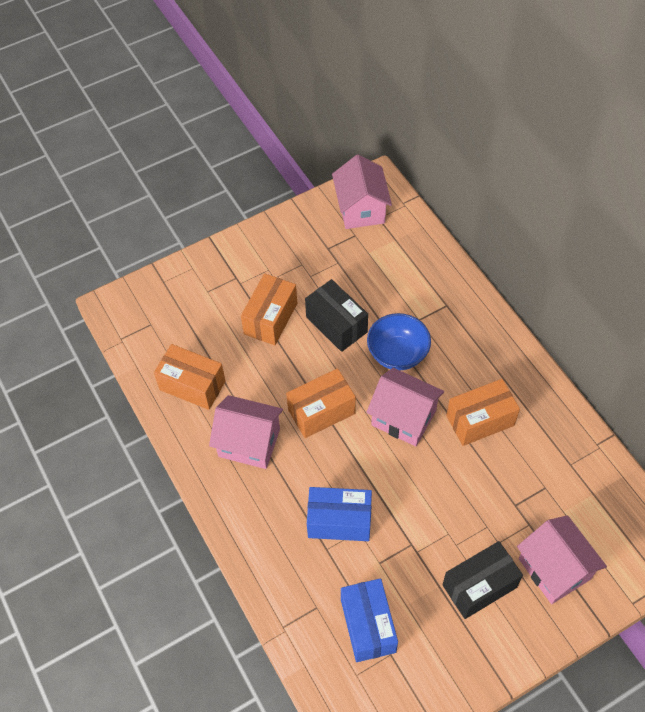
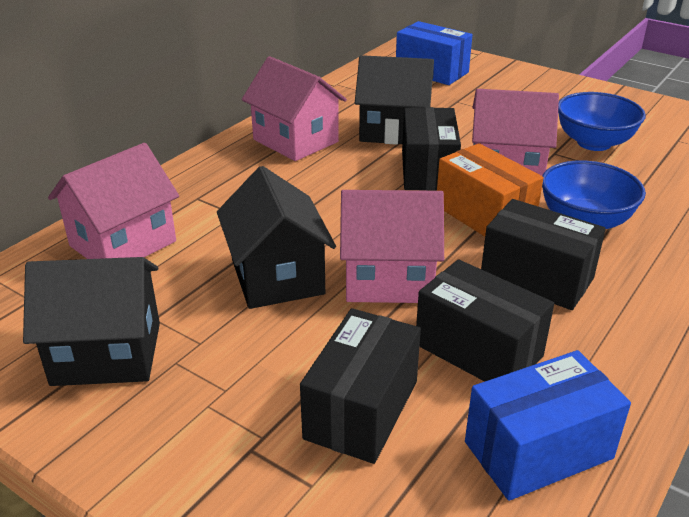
black box: [305,279,368,352] [442,541,523,619] = 2 -> [300,308,421,464] [402,107,461,191] [416,259,554,382] [481,199,606,310] = 4
black house: none = 0 -> [23,257,160,386] [217,166,336,309] [355,55,434,145] = 3
blue bowl: [367,313,431,370] = 1 -> [542,161,646,229] [558,92,646,151] = 2
orange box: [154,344,225,410] [241,273,297,345] [286,368,356,438] [446,379,520,446] = 4 -> [437,143,543,237] = 1

